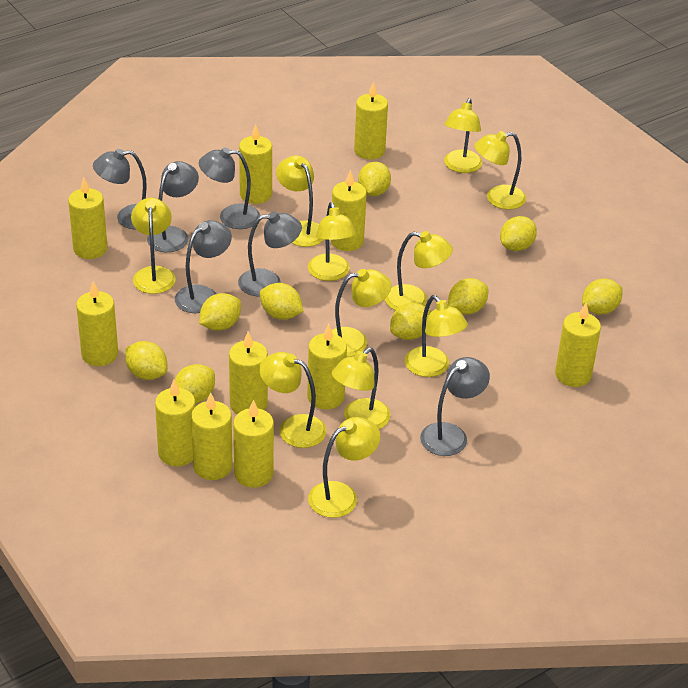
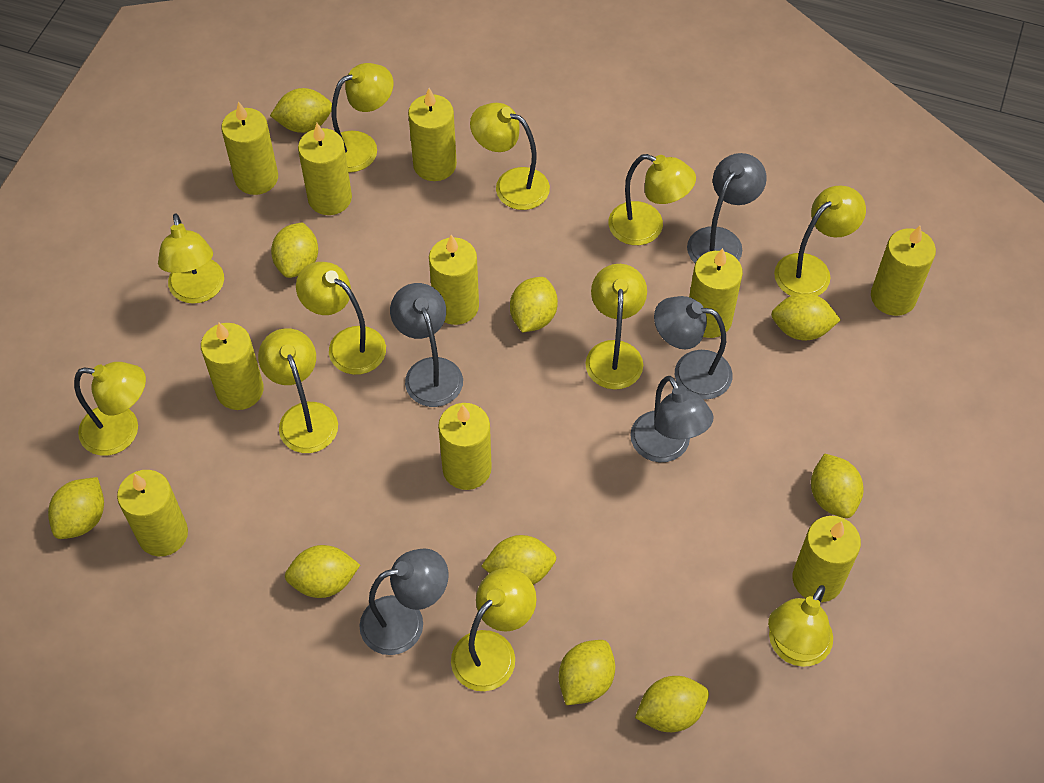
grey lamp: [93,149,147,230] [147,161,199,252] [175,220,232,313] [199,147,260,229] [238,211,302,296] [420,357,490,456] = 6 -> [359,548,449,655] [390,283,463,407] [630,376,713,462] [654,296,733,400] [687,153,767,263] = 5
yellow candle: [68,177,107,259] [76,281,118,366] [155,379,196,466] [191,392,233,480] [229,332,268,414] [233,400,274,488] [239,124,272,204] [307,324,347,409] [331,170,367,251] [354,81,388,159] [555,303,601,387] = 11 -> [117,470,188,556] [201,323,264,410] [221,101,278,195] [298,123,352,215] [408,88,457,181] [429,235,479,325] [438,403,492,490] [689,248,743,338] [793,516,861,602] [871,226,936,316] = 10
yellow lemon: [125,341,167,380] [175,364,215,403] [199,293,241,331] [260,283,303,320] [358,162,391,196] [390,303,431,340] [448,278,488,315] [500,216,537,251] [582,279,623,315] = 9 -> [48,477,104,539] [270,88,332,133] [271,222,318,278] [285,545,360,598] [482,535,556,585] [510,277,558,333] [559,640,615,705] [635,676,709,732] [771,293,840,340] [811,453,863,518] = 10

